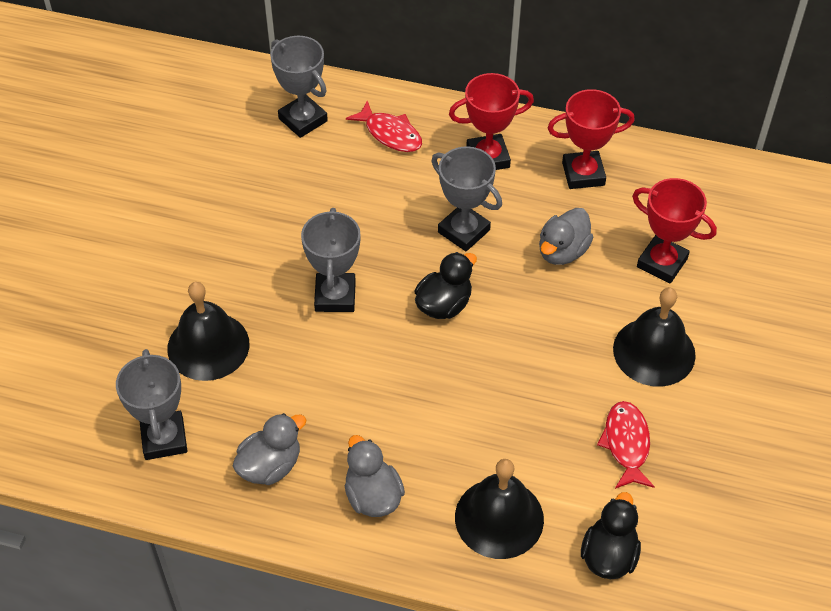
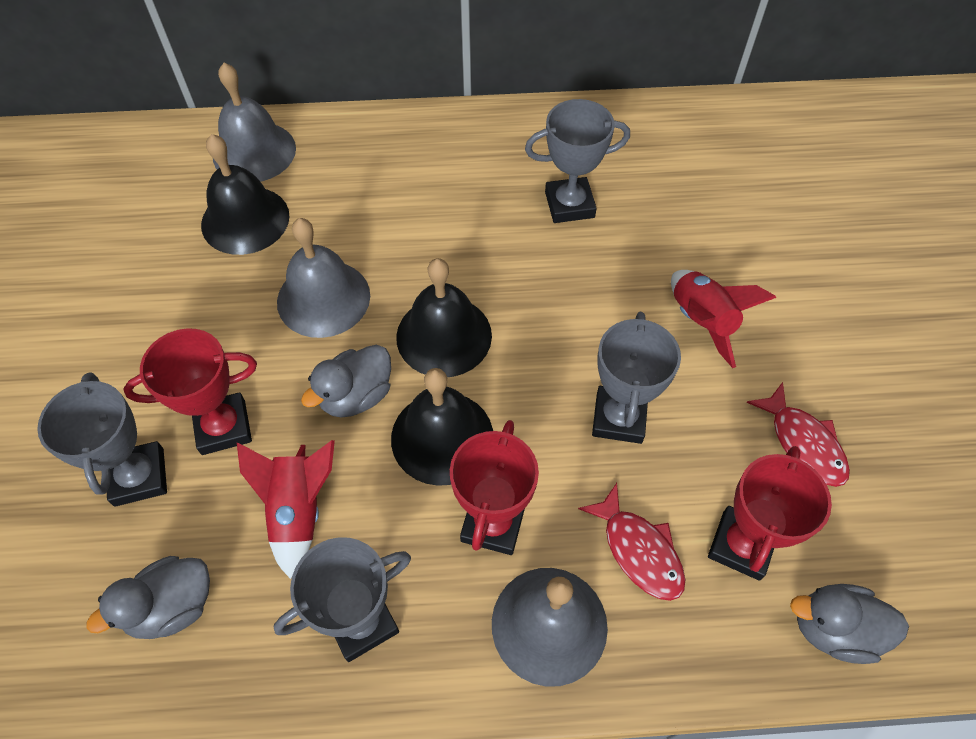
black duck: [415,252,477,319] [581,492,641,579] = 2 -> none = 0
grey bell: none = 0 -> [213,63,296,182] [277,218,370,338] [492,568,608,687] = 3
red rocket: none = 0 -> [237,440,335,579] [671,270,776,368] = 2

